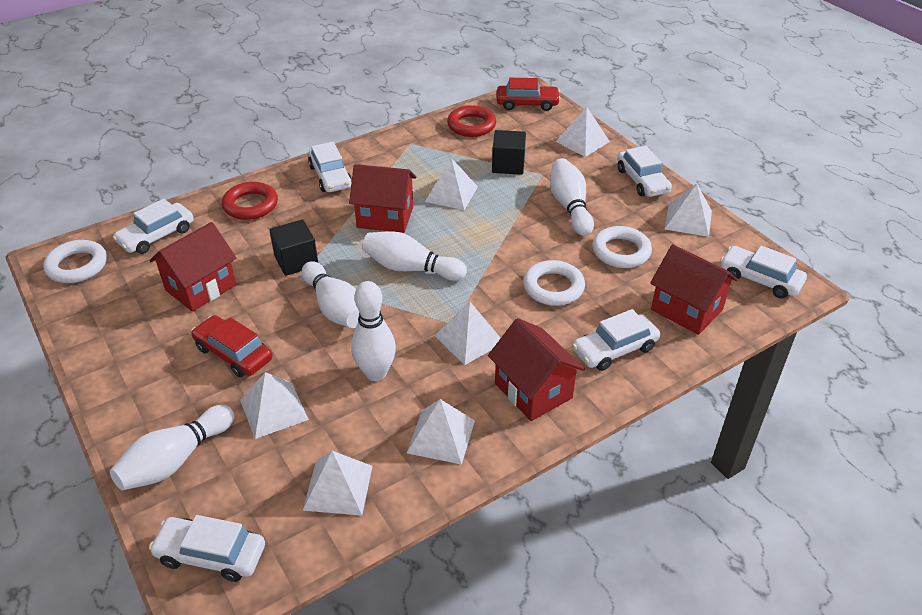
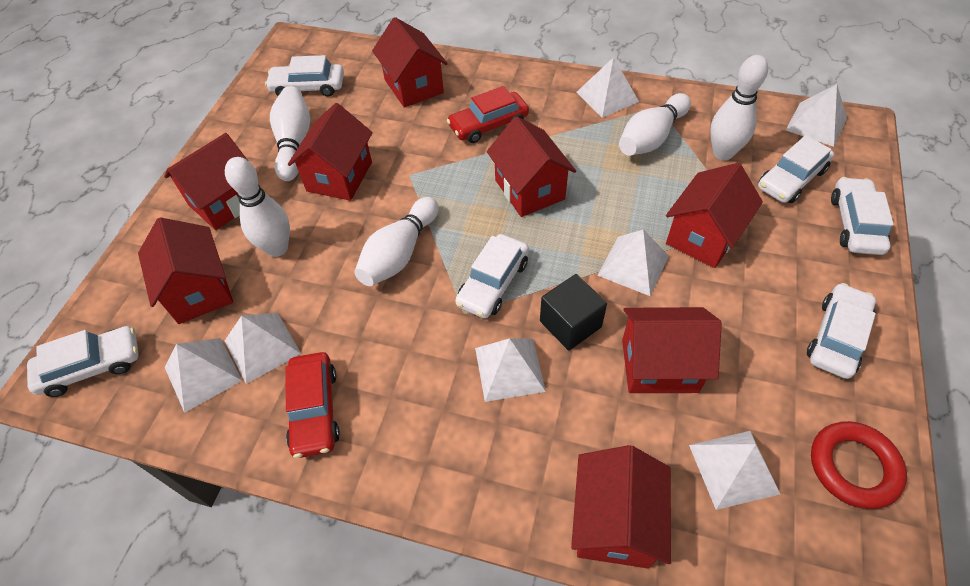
black cube: [269,219,318,276] [492,130,526,175] = 2 -> [540,274,607,351] = 1
red house: [149,222,236,312] [349,164,416,233] [488,318,585,421] [650,244,738,335] = 4 -> [138,217,233,324] [164,133,257,230] [288,103,373,201] [372,17,448,108] [487,116,576,217] [571,445,671,568] [622,307,722,393] [666,163,763,268] = 8
red ring: [222,182,278,220] [447,105,496,137] = 2 -> [811,421,907,509] = 1
white ring: [43,240,107,283] [523,260,585,306] [592,226,652,268] = 3 -> none = 0

